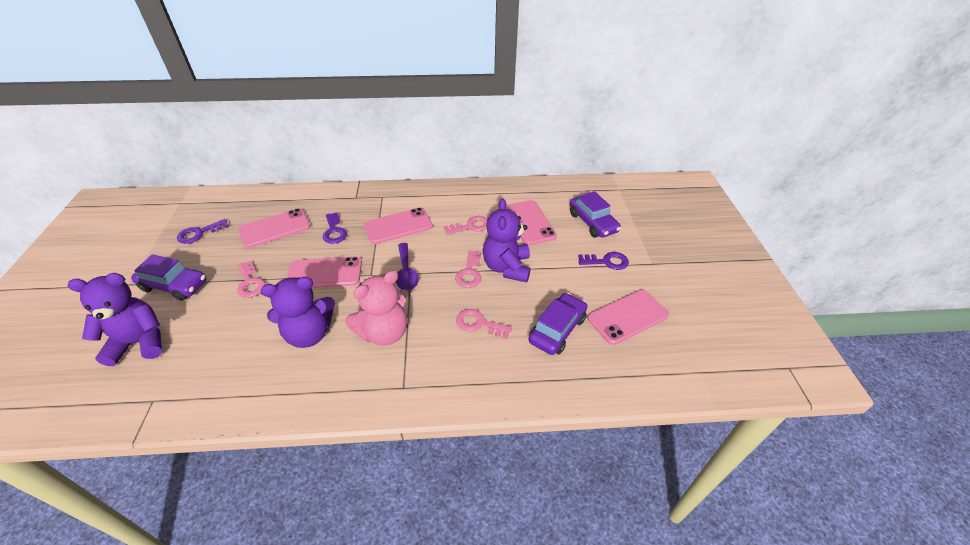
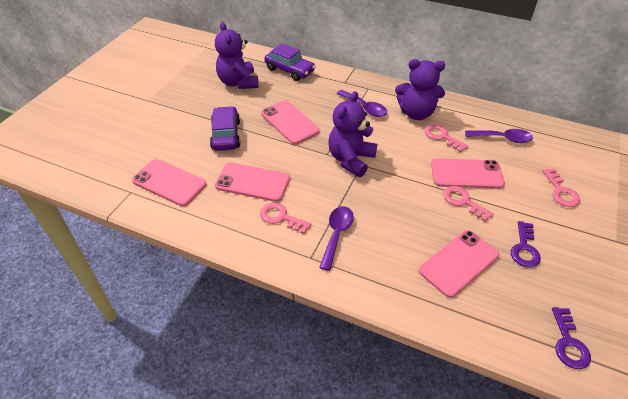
pink teddy bear: [345,270,407,346] = 1 -> none = 0
purple car: [131,254,207,301] [529,293,587,355] [570,191,621,238] = 3 -> [210,106,240,151] [264,43,316,81] = 2
purple key: [177,219,229,244] [323,212,347,244] [578,252,629,270] = 3 -> [511,221,541,267] [552,307,591,369] = 2
purple spoon: [396,243,419,291] = 1 -> [319,206,354,271] [337,90,387,117] [465,129,533,143] = 3

